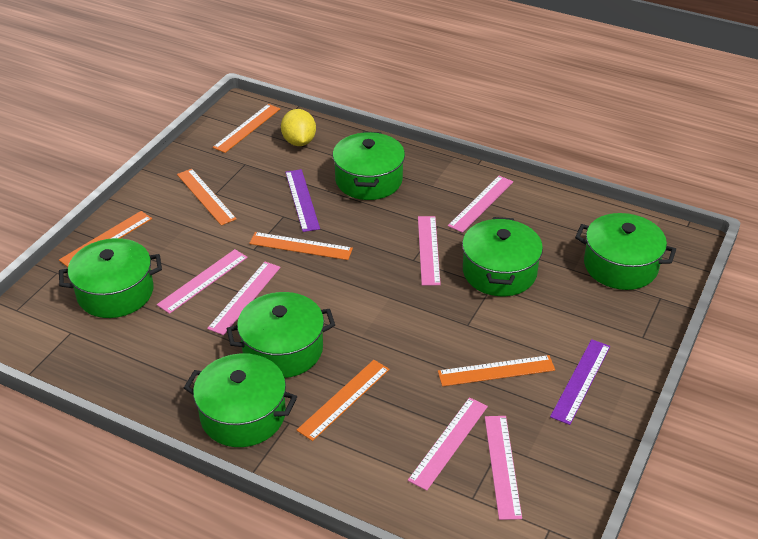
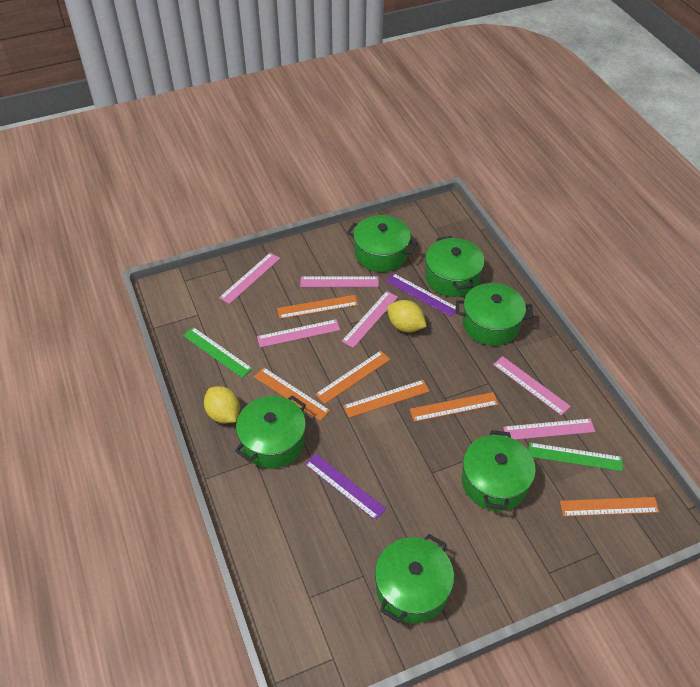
green ruler: none = 0 -> [183,327,252,378] [529,442,623,471] = 2
yellow lemon: [281,109,316,146] = 1 -> [204,386,240,423] [387,300,427,332] = 2

